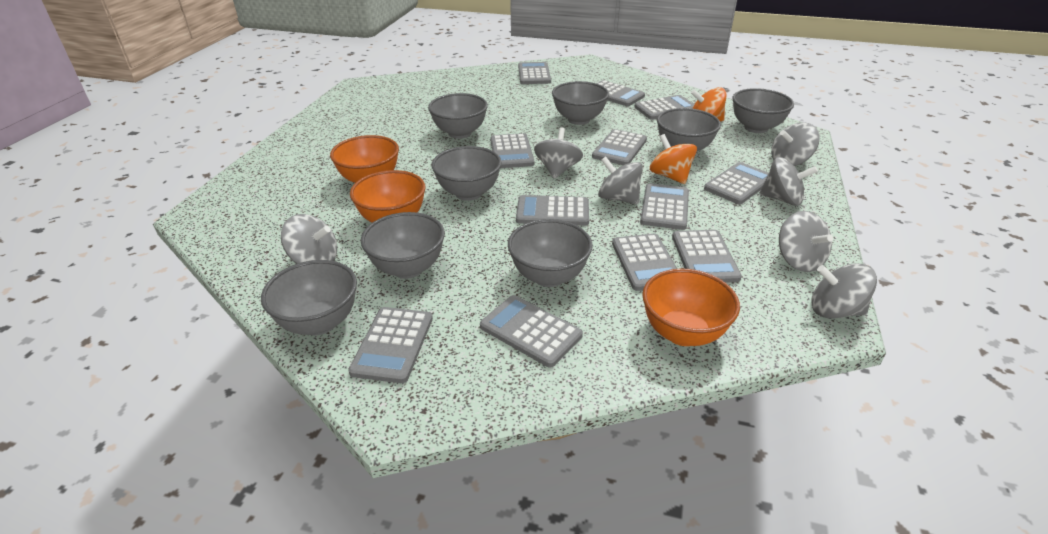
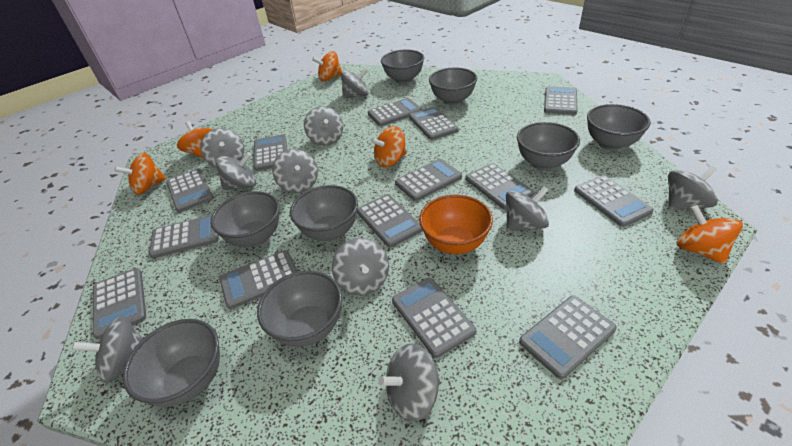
grey calculator: [348,307,433,383] [480,295,583,368] [490,133,534,168] [516,195,589,226] [518,62,551,84] [592,129,647,165] [597,80,645,106] [612,234,677,291] [634,95,694,120] [640,183,689,230] [672,230,742,283] [704,162,769,204] = 12 -> [93,268,146,339] [149,215,219,258] [166,169,214,212] [219,250,297,309] [254,134,287,171] [357,194,423,247] [368,98,422,126] [392,278,476,358] [395,159,462,201] [409,107,458,140] [465,163,534,210] [519,295,617,379] [544,86,578,115] [574,175,654,227] = 14
grey spinning top: [281,214,337,264] [534,127,583,179] [598,157,643,204] [759,157,818,206] [771,122,820,166] [779,211,833,272] [811,263,877,319] = 7 -> [72,316,143,383] [201,128,244,167] [216,152,256,191] [272,149,318,193] [304,106,343,145] [332,238,389,295] [341,68,369,99] [378,343,440,421] [506,186,549,232] [668,166,718,211] = 10
orange bowl: [330,135,399,183] [350,170,425,223] [642,269,740,346] = 3 -> [419,195,493,254] = 1
orange spinning top: [650,134,697,184] [691,87,727,122] = 2 -> [114,153,166,195] [177,121,213,158] [312,51,342,81] [371,126,406,168] [677,205,743,264] = 5

